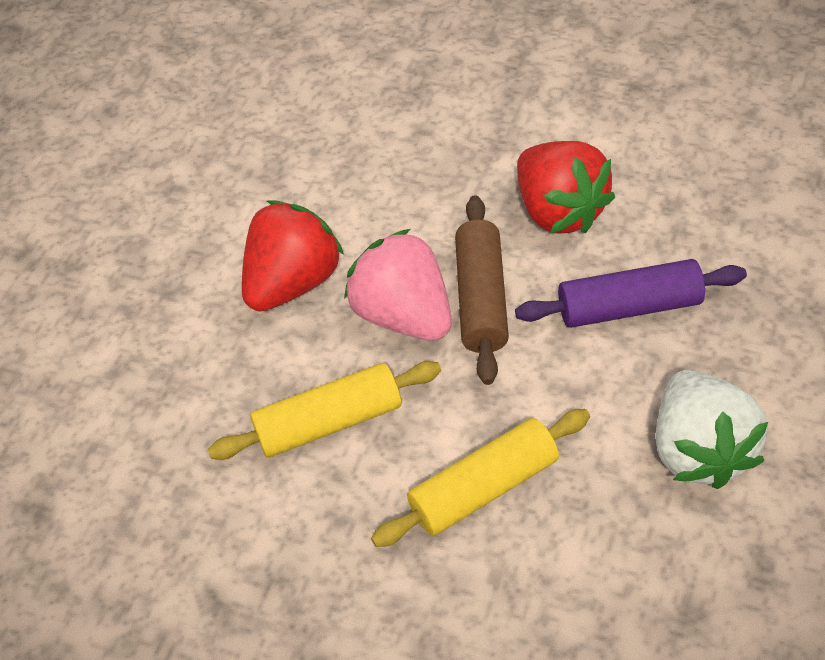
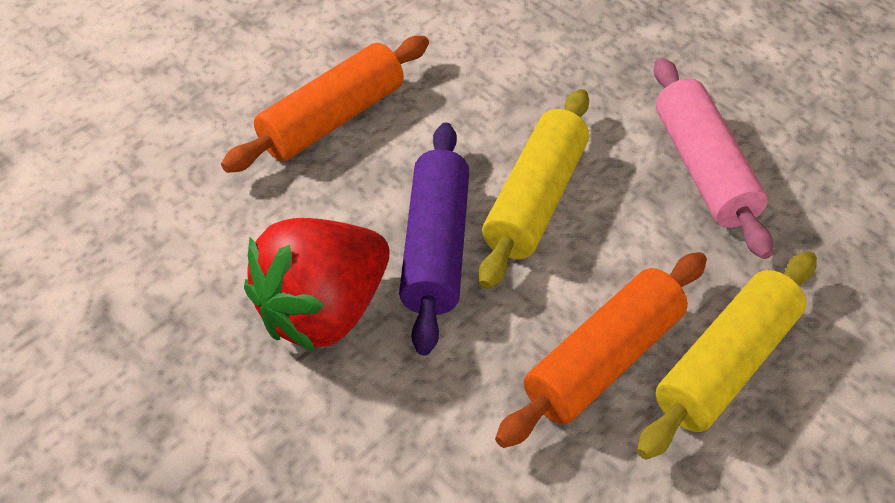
brown rolling pin: [455,195,509,385] = 1 -> none = 0
orange rolling pin: none = 0 -> [221,36,429,173] [495,252,707,448] = 2
pink rolling pin: none = 0 -> [654,57,773,259] = 1
pink strawberry: [344,229,452,341] = 1 -> none = 0
red strawberry: [242,200,344,312] [517,141,615,234] = 2 -> [244,218,389,352] = 1
white strawberry: [655,370,768,489] = 1 -> none = 0

